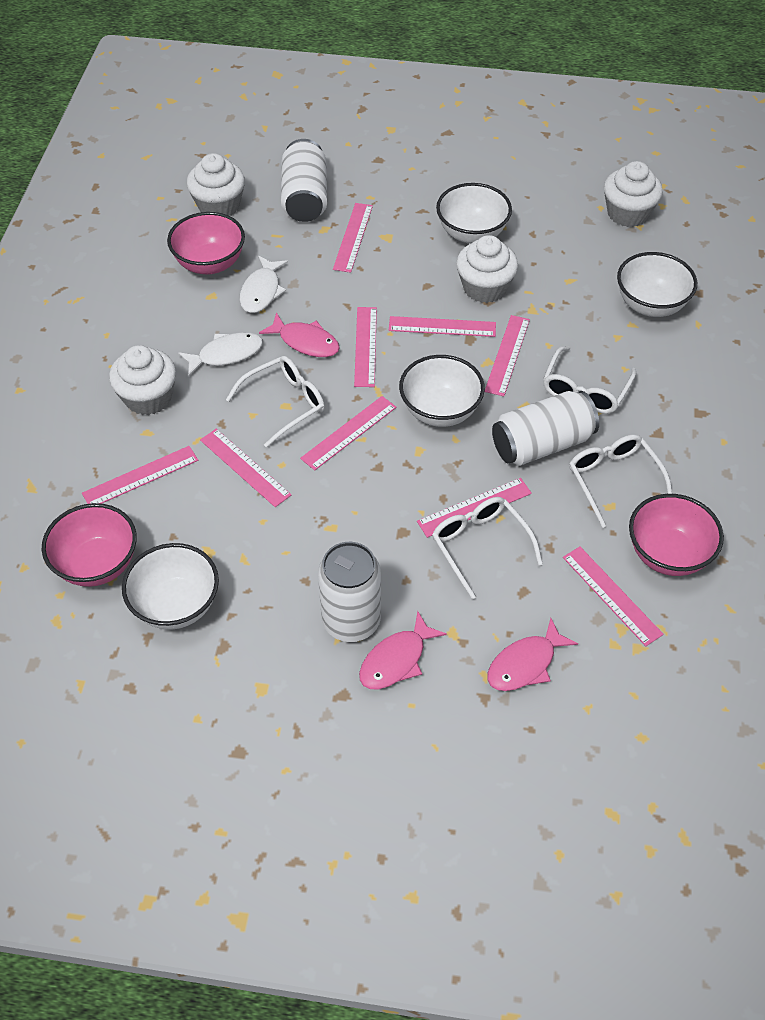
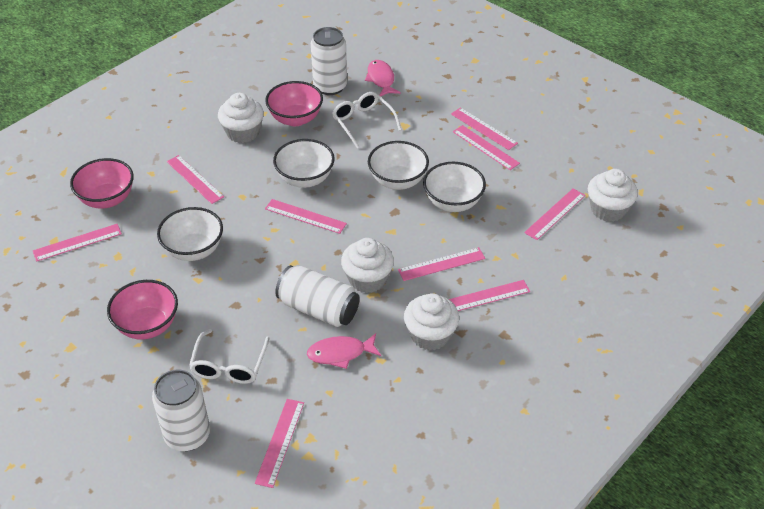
pink fish: [259,312,340,357] [359,611,447,689] [488,618,578,691] = 3 -> [307,333,381,369] [365,60,401,97] = 2
white fish: [178,332,263,376] [240,256,288,313] = 2 -> none = 0
white glasses: [226,356,325,448] [432,497,543,599] [543,346,636,414] [569,435,672,528] = 4 -> [189,329,270,384] [332,92,402,148] = 2

